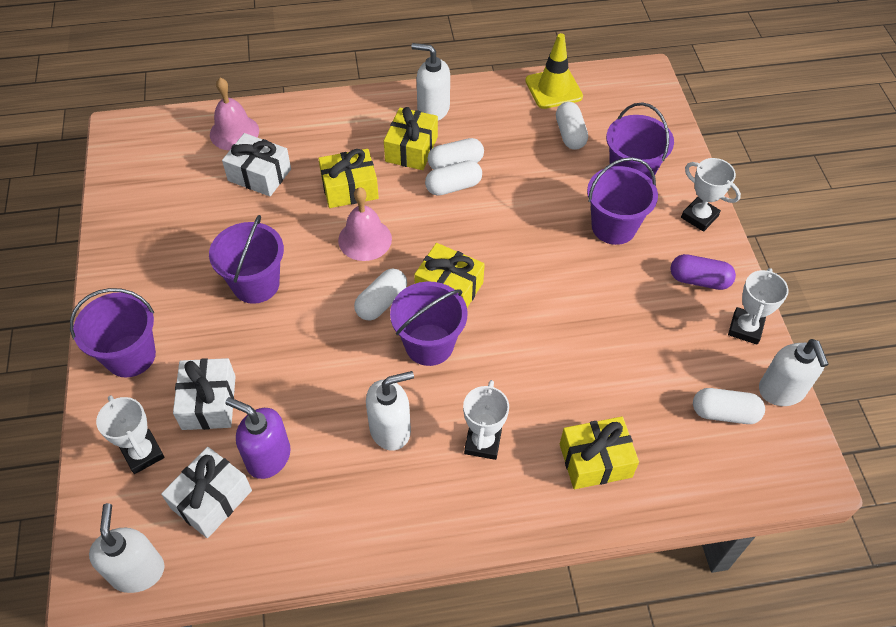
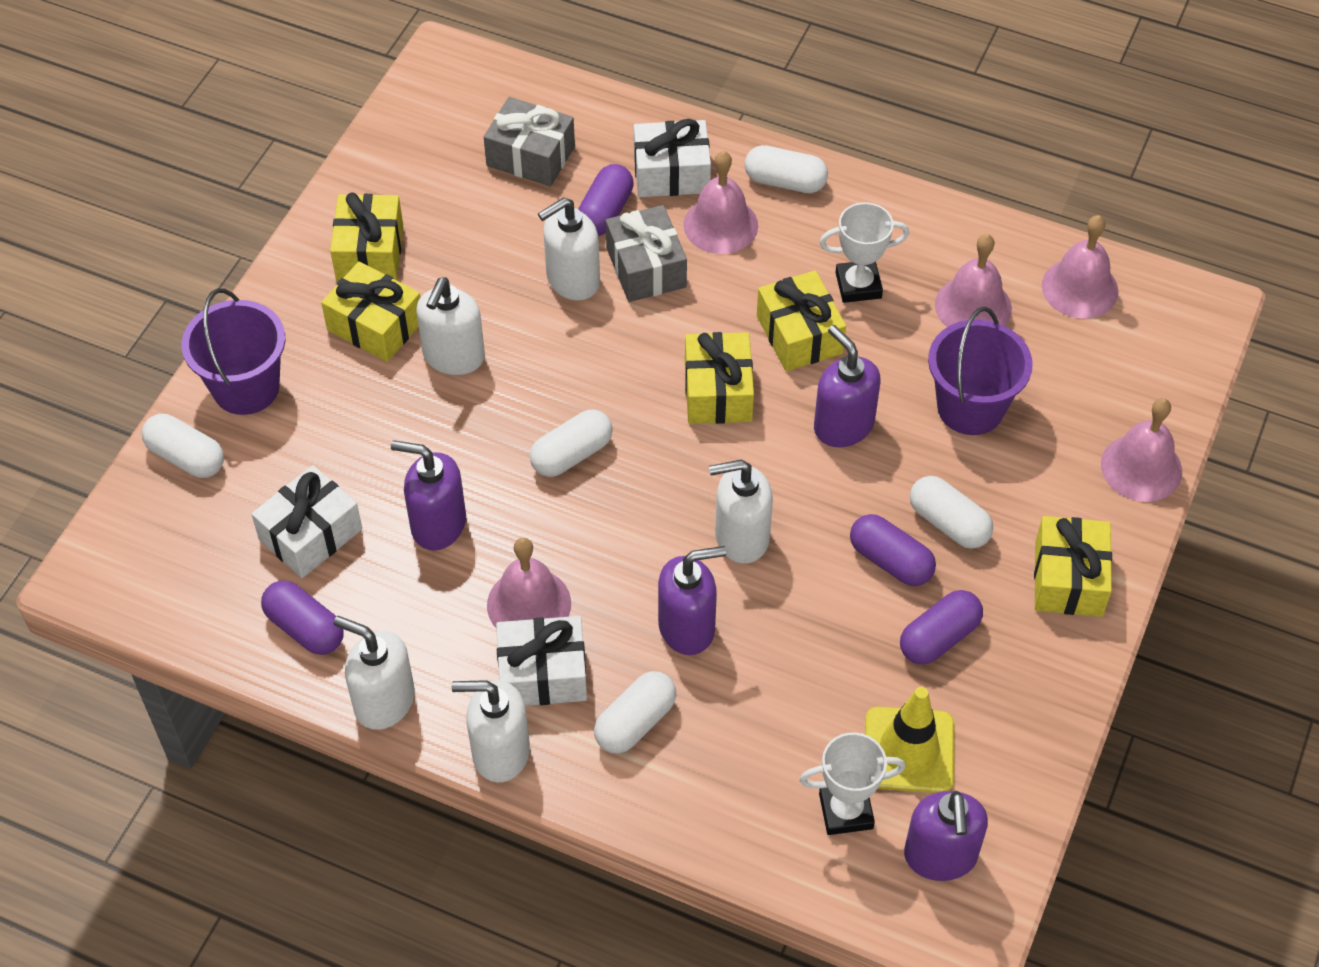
grey gift: none = 0 -> [484,97,575,186] [605,205,687,302] = 2
pink bell: [210,78,259,151] [338,187,392,261] = 2 -> [487,538,571,627] [684,151,758,254] [935,234,1012,327] [1042,215,1118,319] [1101,398,1182,502] = 5
purple bucket: [70,288,156,377] [209,215,284,304] [390,281,467,366] [587,157,658,245] [606,102,674,180] = 5 -> [182,288,285,415] [928,307,1033,435] = 2
purple capsule: [670,254,736,290] = 1 -> [261,580,343,655] [578,164,634,236] [850,514,936,586] [900,590,983,665] = 4
purple soap dispenser: [225,397,291,479] = 1 -> [391,440,466,550] [658,546,726,655] [814,325,881,447] [904,791,988,881] = 4
white soap dispenser: [89,503,164,593] [366,371,414,451] [411,43,450,120] [759,339,829,406] = 4 -> [333,616,415,730] [416,277,485,375] [451,680,530,783] [538,197,600,301] [709,460,773,564] = 5
white trophy: [96,395,165,474] [463,380,509,460] [681,158,741,232] [728,268,789,345] = 4 -> [799,732,906,835] [819,202,909,303] = 2
yellow gift: [318,149,379,208] [384,107,438,170] [414,243,485,308] [560,417,639,489] = 4 -> [321,261,420,362] [330,192,403,280] [685,332,754,424] [757,270,846,371] [1034,516,1112,617] = 5

